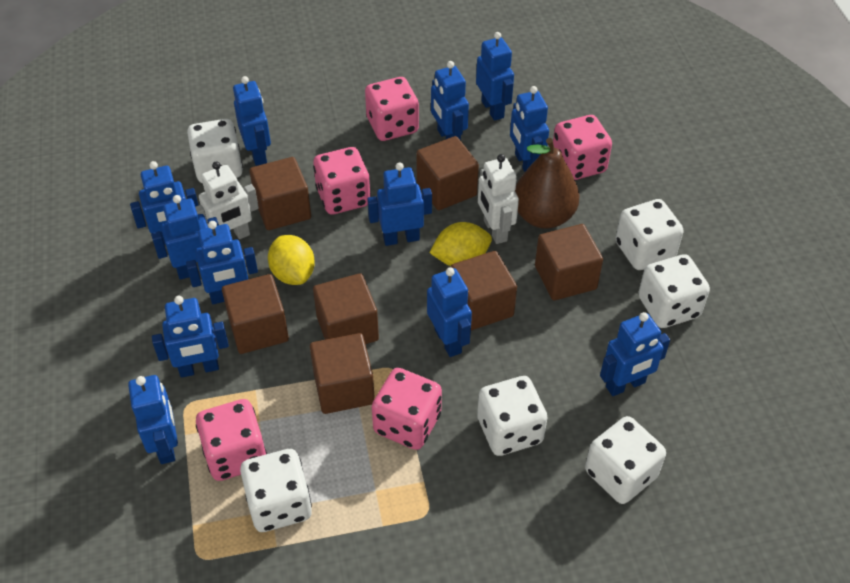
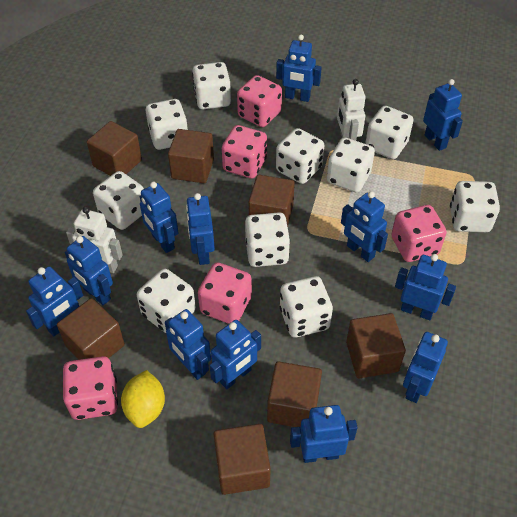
brown pear: [515,138,580,229] = 1 -> none = 0
white dice: [187,119,243,183] [240,449,312,532] [477,376,547,456] [585,416,666,504] [615,199,684,270] [638,254,710,328] = 6 -> [93,171,144,230] [137,269,196,333] [145,99,188,150] [192,62,231,109] [245,213,290,267] [276,128,324,184] [280,276,333,337] [327,137,375,192] [365,106,414,159] [450,181,500,232] = 10
yellow lemon: [268,235,315,285] [429,222,492,266] = 2 -> [121,370,165,428] = 1

